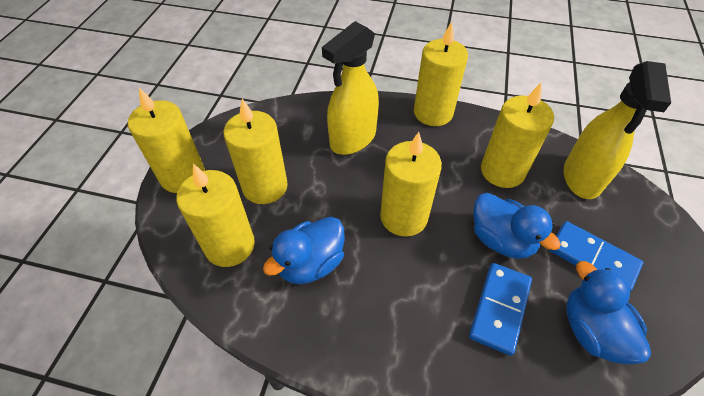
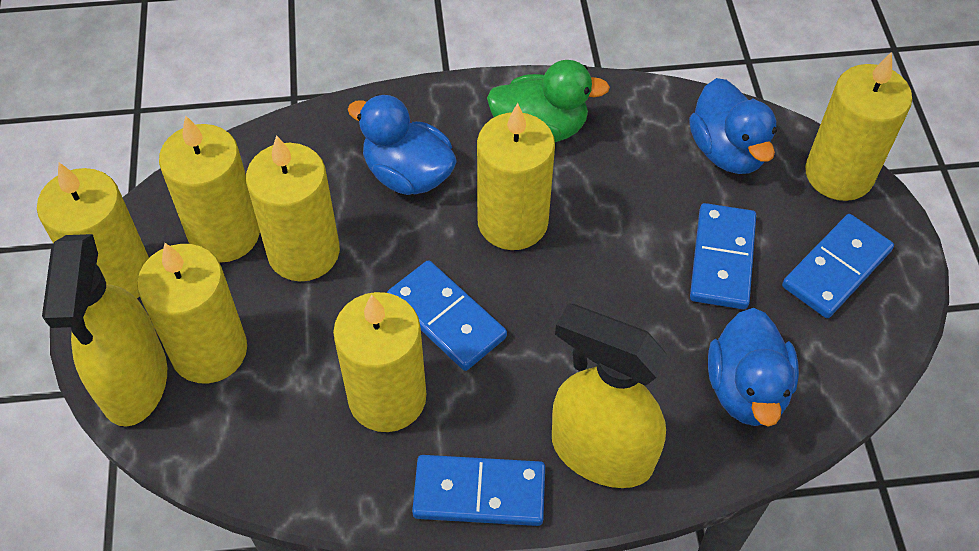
blue domino: [469,263,532,356] [549,221,643,292] = 2 -> [387,260,507,371] [412,455,545,526] [690,203,756,309] [782,214,894,318] = 4
green duck: none = 0 -> [487,60,610,142] = 1
yellow candle: [128,87,205,193] [176,164,255,267] [224,99,288,204] [380,132,442,237] [414,22,468,126] [481,82,554,188] = 6 -> [37,163,149,298] [137,243,247,384] [159,115,260,263] [246,135,340,281] [333,292,426,432] [477,103,555,250] [805,52,912,201] = 7

